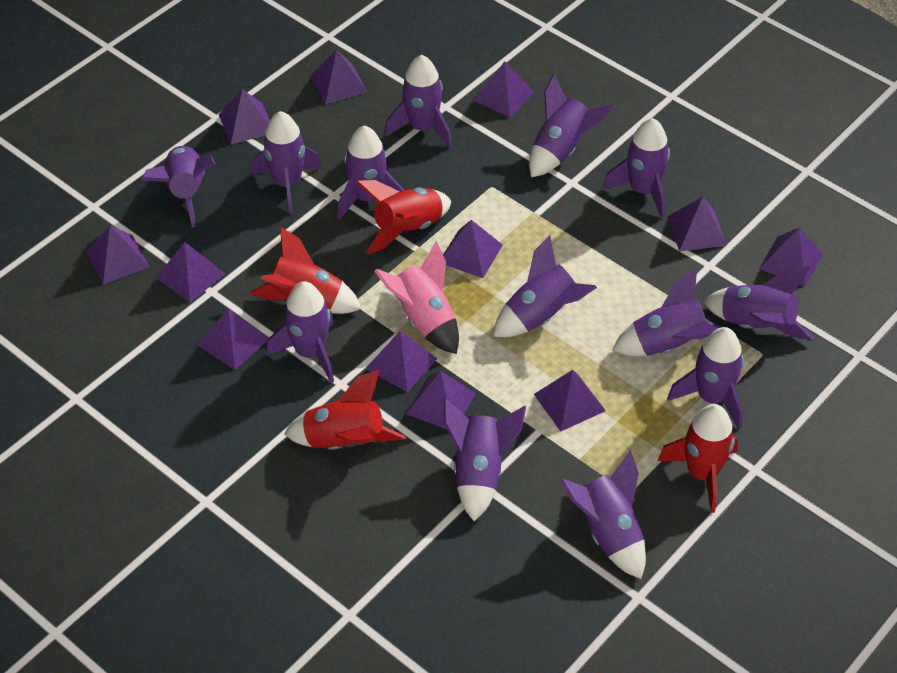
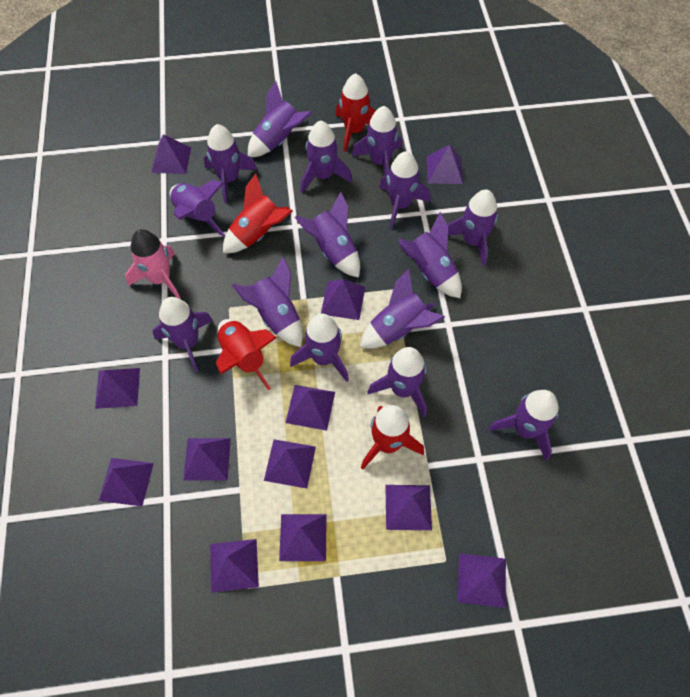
purple rocket: [142,146,215,227] [251,111,322,214] [267,281,334,383] [337,126,404,220] [385,55,452,148] [443,398,526,521] [493,235,597,337] [529,74,614,177] [560,450,646,579] [603,118,670,218] [613,268,721,356] [667,327,744,429] [703,267,814,340] = 13 -> [153,297,213,372] [170,180,226,237] [204,124,257,203] [232,257,303,347] [248,81,312,157] [290,314,349,382] [295,192,360,278] [301,121,352,193] [352,106,402,176] [360,269,445,349] [368,347,427,417] [379,151,430,229] [398,212,462,298] [447,190,498,267] [489,390,559,461] = 15

